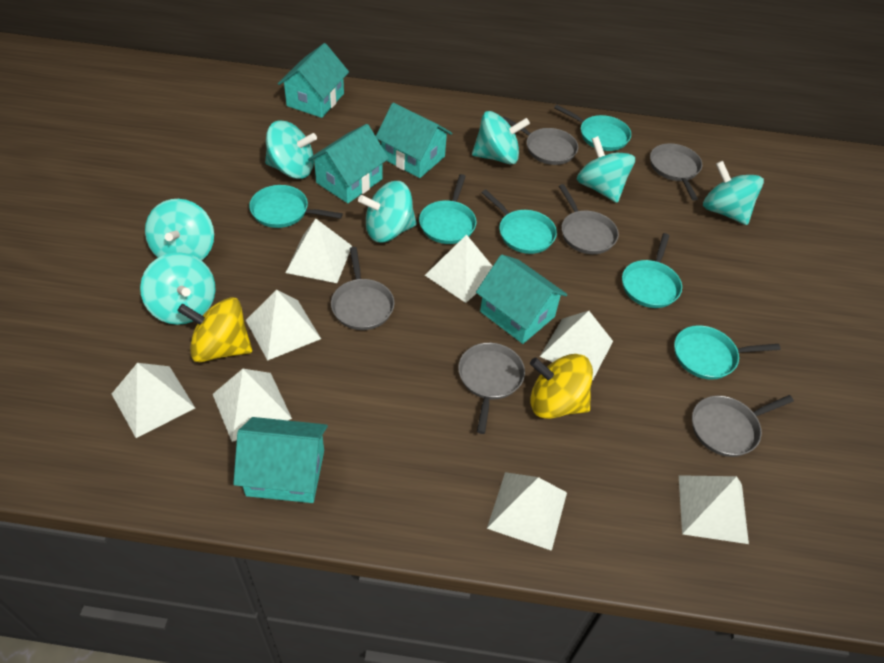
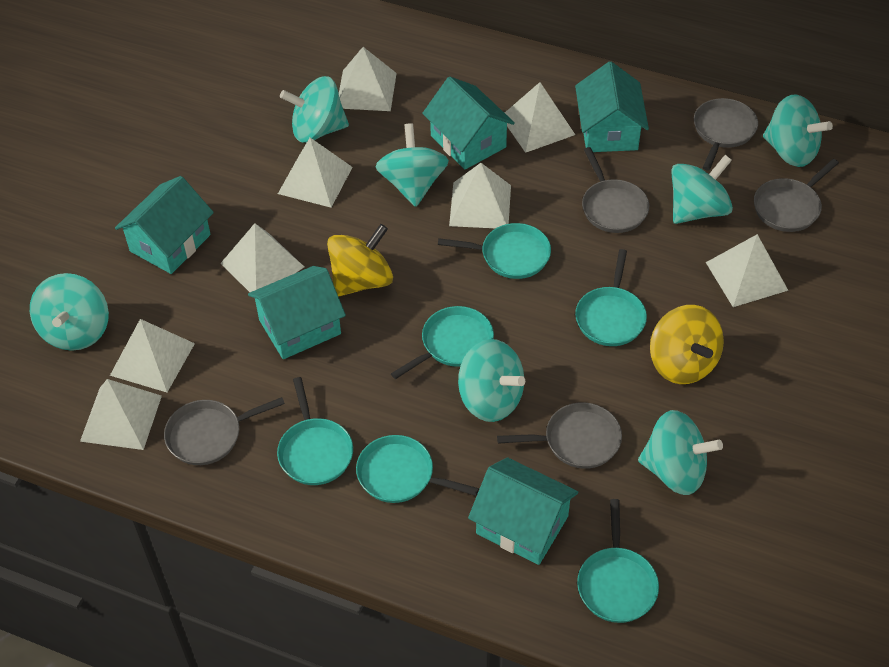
grey pan: [331,247,394,330] [458,343,525,434] [502,116,578,165] [559,184,619,254] [650,143,702,200] [692,395,794,457] = 6 -> [164,397,285,465] [497,402,622,469] [582,147,649,233] [694,98,758,171] [754,159,839,232] = 5

